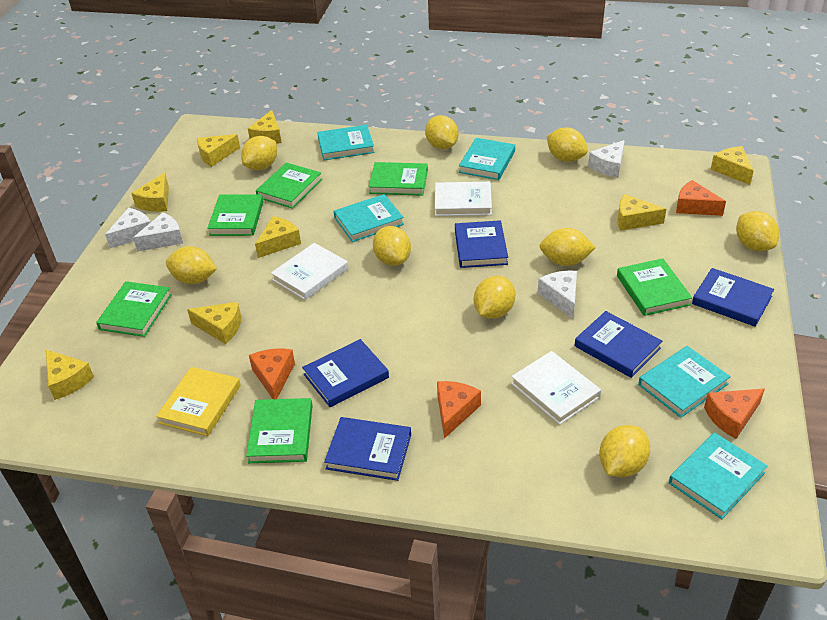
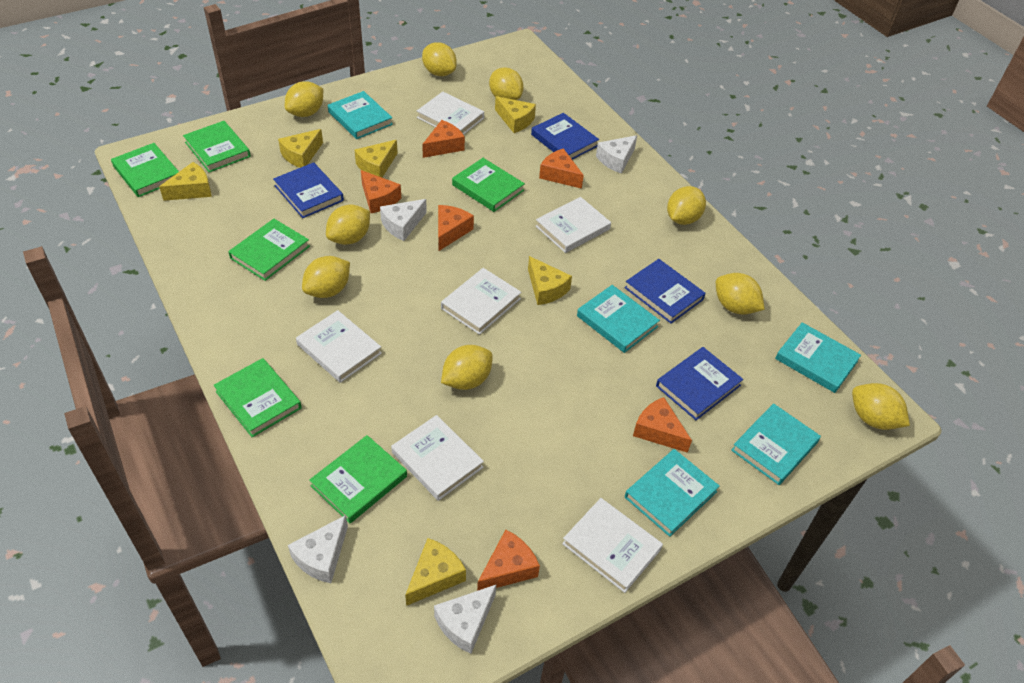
blue book: [302,339,389,407] [324,417,411,481] [455,220,508,268] [575,311,662,378] [692,268,774,327] = 5 -> [273,162,344,218] [531,113,599,159] [624,259,706,324] [656,347,743,420] = 4
orange cheese: [249,349,295,399] [437,381,481,439] [676,180,726,216] [704,388,765,439] = 4 -> [361,170,401,213] [422,120,465,158] [438,205,474,251] [477,530,540,591] [539,148,584,189] [633,397,692,453] = 6
white book: [271,243,348,300] [435,182,492,216] [511,351,601,425] = 3 -> [296,310,382,383] [391,415,484,501] [417,92,484,135] [441,268,521,335] [536,197,611,253] [562,498,663,593] = 6
yellow book: [156,367,241,436] = 1 -> none = 0
yellow cheese: [46,350,94,400] [131,173,169,212] [187,302,241,344] [197,134,240,167] [248,110,281,144] [255,216,301,258] [617,194,666,231] [711,146,753,185] = 8 -> [159,162,212,201] [278,129,323,168] [354,140,398,177] [405,538,466,606] [495,96,536,133] [528,256,572,305] = 6

